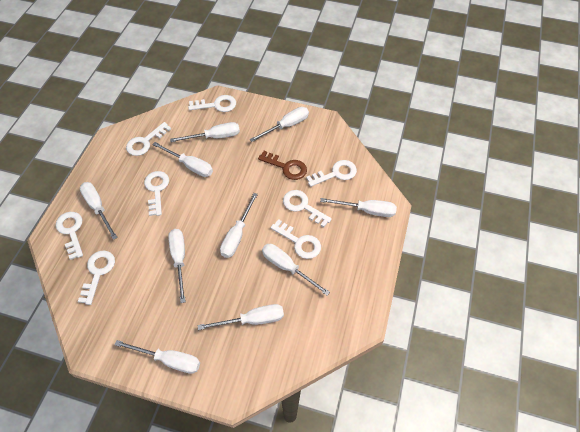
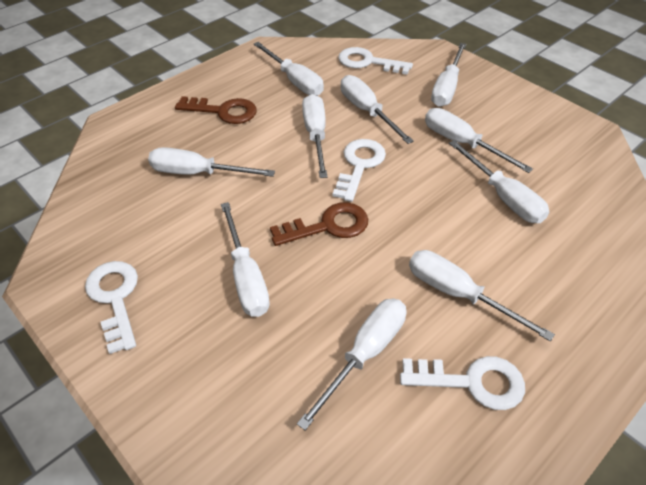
brown key: [258,151,307,180] = 1 -> [175,96,257,124] [270,202,368,246] = 2
white key: [56,212,83,260] [78,251,115,305] [126,122,171,156] [144,171,169,216] [188,95,236,112] [270,219,321,259] [283,190,332,227] [306,160,357,187] = 8 -> [85,261,138,354] [333,139,386,202] [338,47,413,75] [400,356,525,410] = 4

